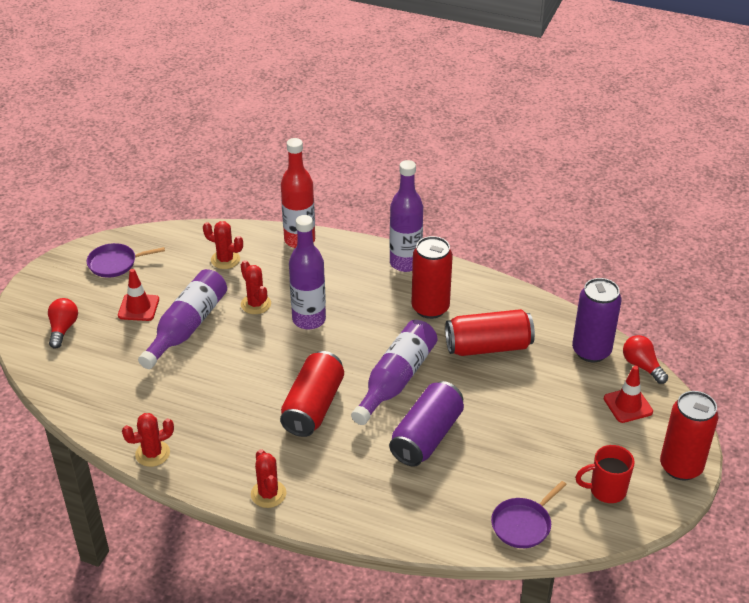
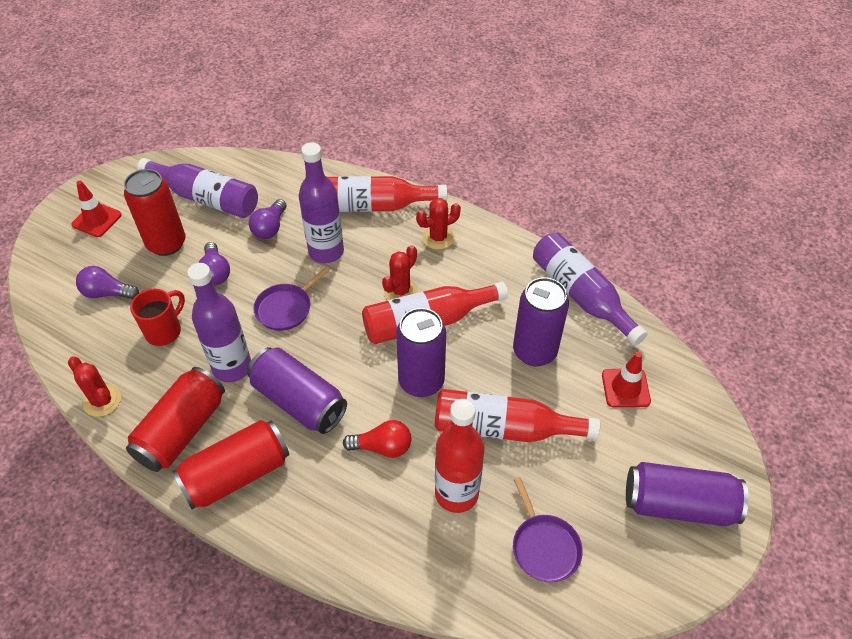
purple can: [389,381,464,467] [572,278,621,362] = 2 -> [247,347,347,434] [396,308,446,397] [513,277,569,366] [626,462,749,527] = 4
purple light bulb: none = 0 -> [76,266,139,299] [198,242,230,285] [249,199,287,239] = 3
red bottle: [281,138,315,248] = 1 -> [328,176,447,212] [362,282,508,344] [435,389,600,442] [435,399,484,513] = 4
red cactus: [122,413,174,467] [203,221,243,269] [241,260,271,314] [251,449,286,508] = 4 -> [68,356,121,417] [382,245,418,300] [416,198,461,250] = 3
red can: [280,351,344,437] [411,236,453,319] [445,309,535,356] [660,391,719,481] = 4 -> [124,169,185,256] [126,367,225,472] [172,420,290,510] = 3
red light bulb: [48,298,78,349] [623,335,668,384] = 2 -> [343,420,411,458] = 1

